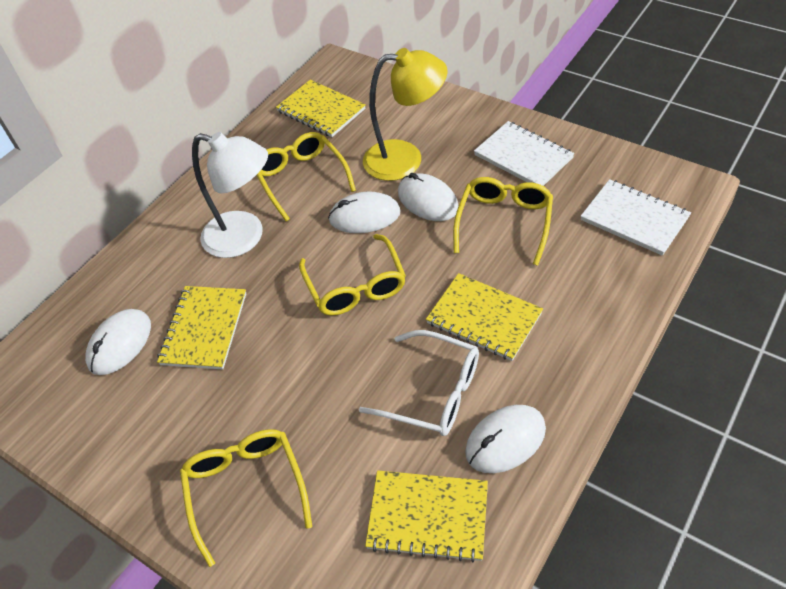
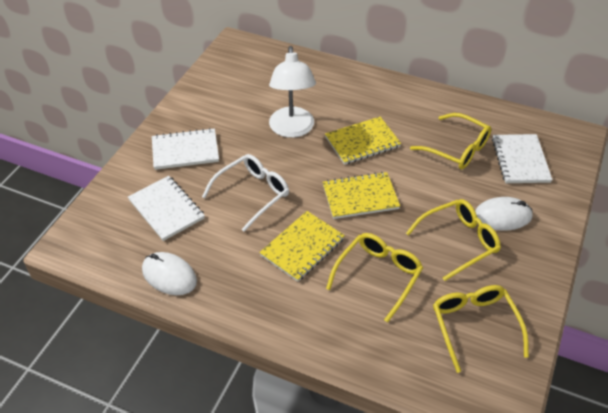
white mouse: [85,309,151,375] [328,191,400,233] [398,173,458,221] [465,405,546,473] = 4 -> [142,252,197,295] [475,197,533,231] = 2
white notebook: [474,121,574,186] [581,179,691,256] = 2 -> [128,176,205,241] [152,128,219,170] [492,134,553,183] = 3
yellow lamp: [363,48,448,181] = 1 -> none = 0
yellow notebook: [157,286,246,370] [276,80,366,137] [365,470,488,562] [426,273,543,361] = 4 -> [259,211,345,282] [323,172,400,219] [325,117,401,165] = 3

